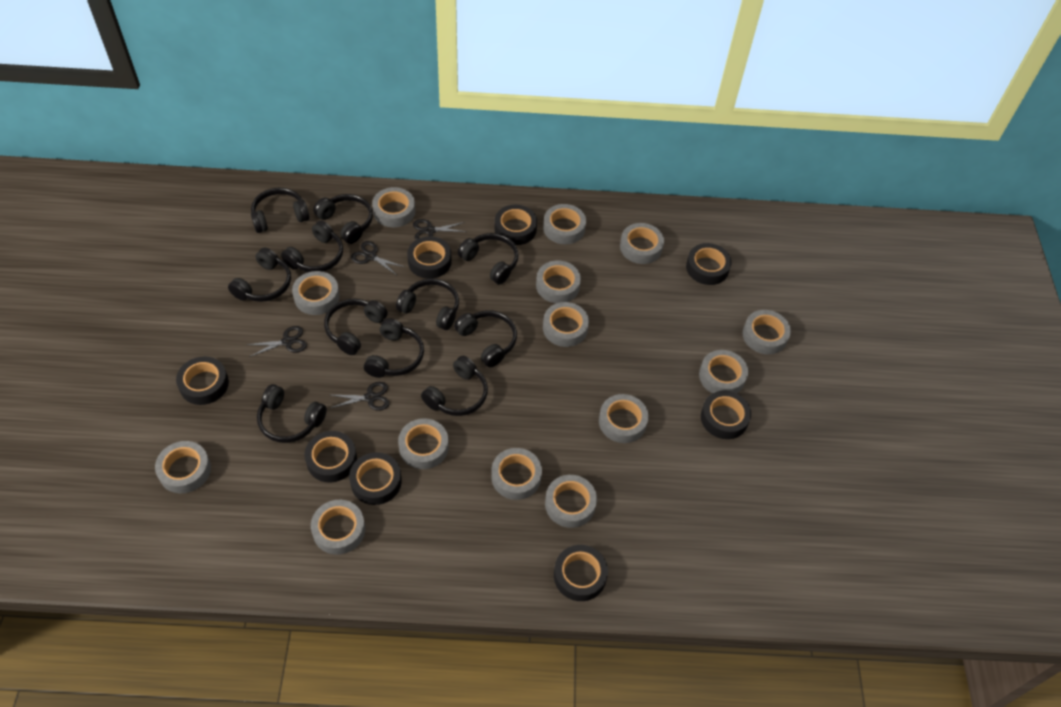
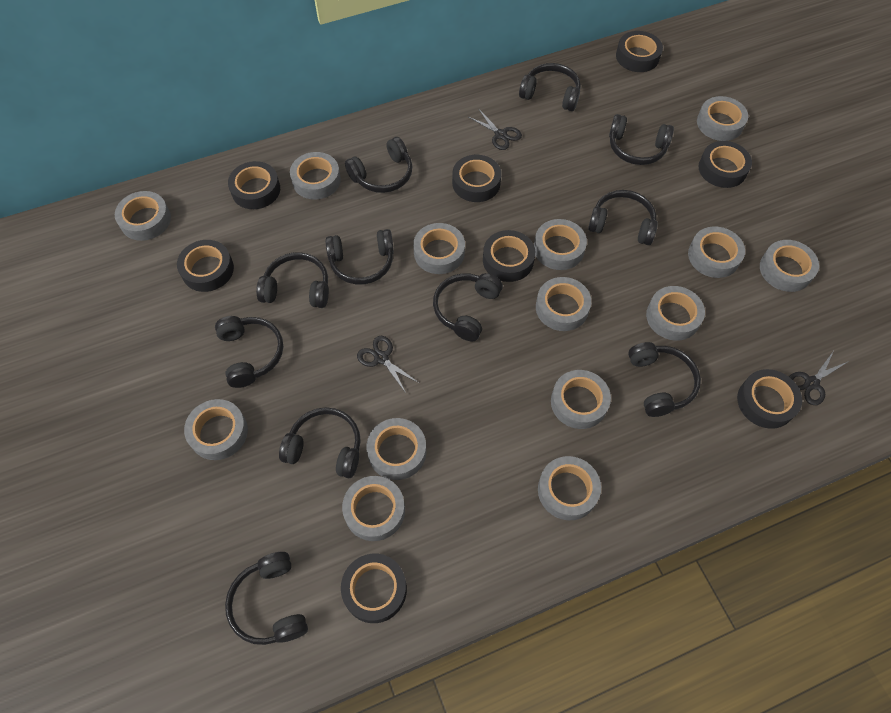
black scissors: [246,326,307,357] [331,382,389,411] [351,241,405,275] [413,219,467,240] = 4 -> [357,336,419,393] [469,110,522,150] [789,351,849,405] = 3

